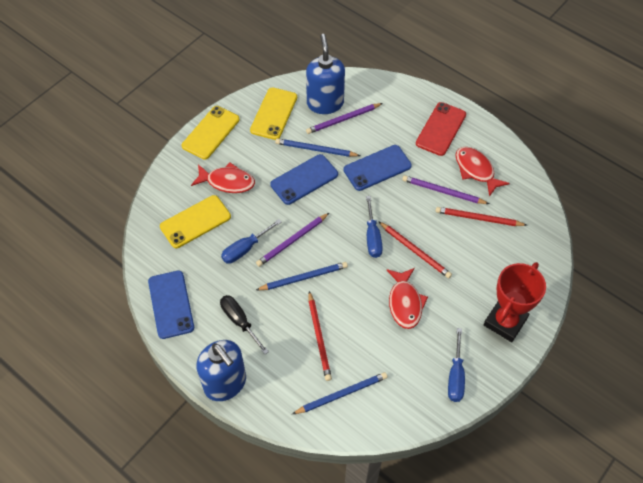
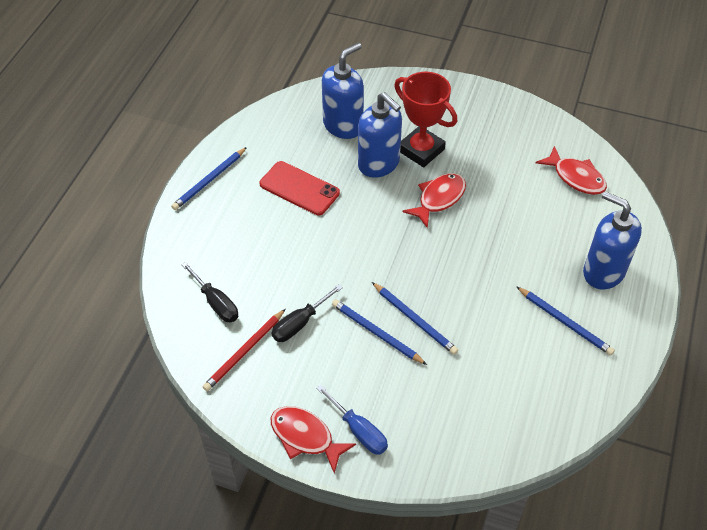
black screwdriver: [220,295,269,354] = 1 -> [181,262,238,322] [271,284,343,342] = 2
blue pencil: [256,262,348,290] [275,138,361,157] [292,372,387,414] = 3 -> [171,147,247,210] [332,299,427,365] [372,282,458,355] [516,286,615,356] = 4
blue phone: [148,271,194,339] [270,154,338,205] [344,145,412,191] = 3 -> none = 0
blue screwdriver: [221,219,282,264] [366,196,383,258] [448,328,465,402] = 3 -> [316,385,388,455] = 1
blue soap dispenser: [196,340,246,401] [306,34,345,114] = 2 -> [322,43,364,139] [358,92,402,178] [583,191,642,289] = 3
purple pencil: [256,213,329,267] [306,103,383,134] [402,175,489,204] = 3 -> none = 0
red pencil: [308,291,332,381] [378,221,452,278] [436,207,527,226] = 3 -> [203,309,285,391] = 1
yellow phone: [160,195,231,248] [182,106,240,159] [250,87,297,140] = 3 -> none = 0

